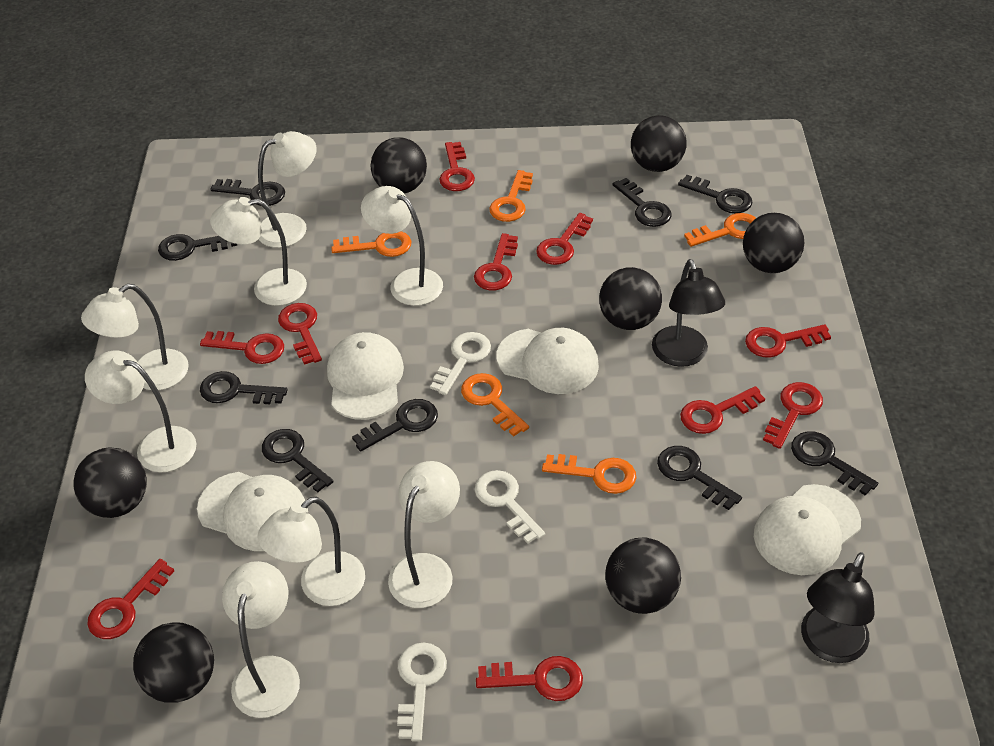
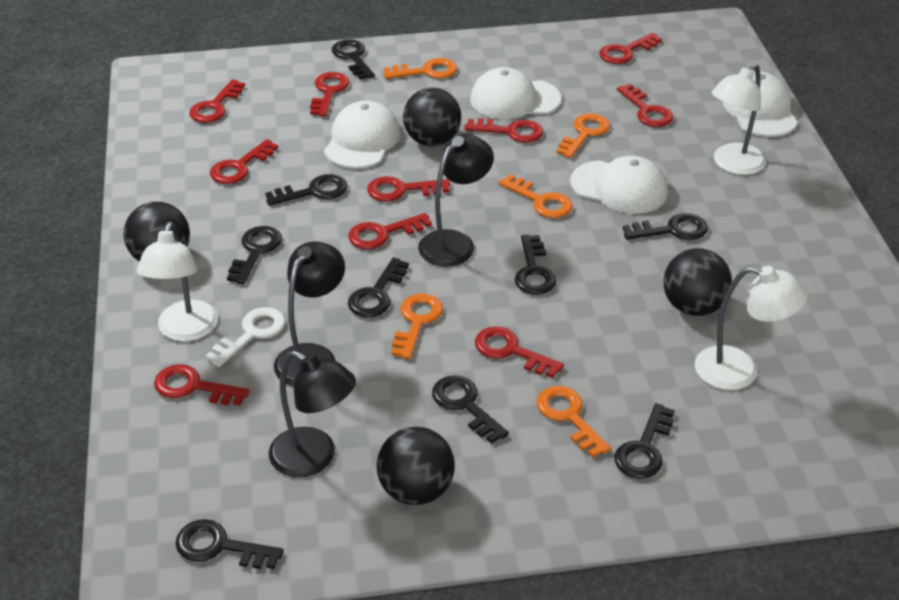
black ball: [74,447,147,518] [133,622,214,703] [370,137,427,194] [599,267,662,330] [605,538,681,614] [631,115,687,172] [743,213,804,273] = 7 -> [123,202,190,262] [377,426,455,505] [403,88,461,147] [663,248,732,316] = 4
black lamp: [652,259,725,367] [801,552,875,663] = 2 -> [269,351,356,477] [274,241,345,387] [418,134,494,267] = 3
white key: [397,642,447,742] [430,332,491,395] [475,470,545,543] = 3 -> [206,307,285,367] = 1
white lamp: [81,284,189,390] [85,350,197,472] [210,197,307,306] [222,561,300,718] [257,497,365,606] [258,131,317,248] [361,186,443,306] [388,461,460,608] = 8 -> [137,222,218,341] [695,266,808,390] [711,64,766,175] = 3

